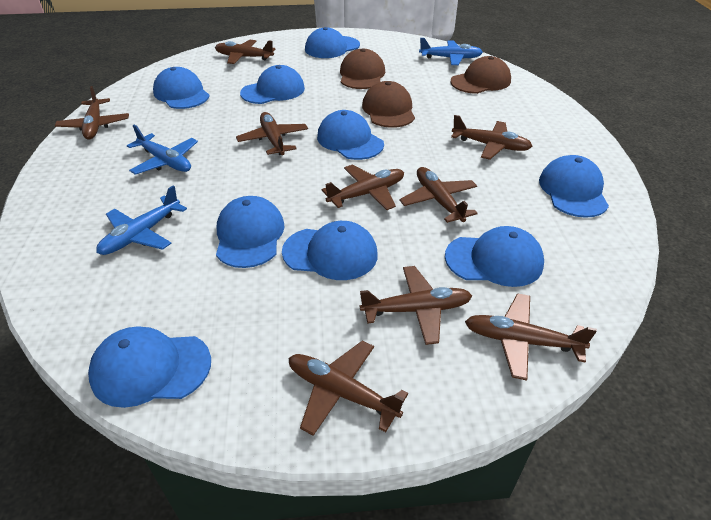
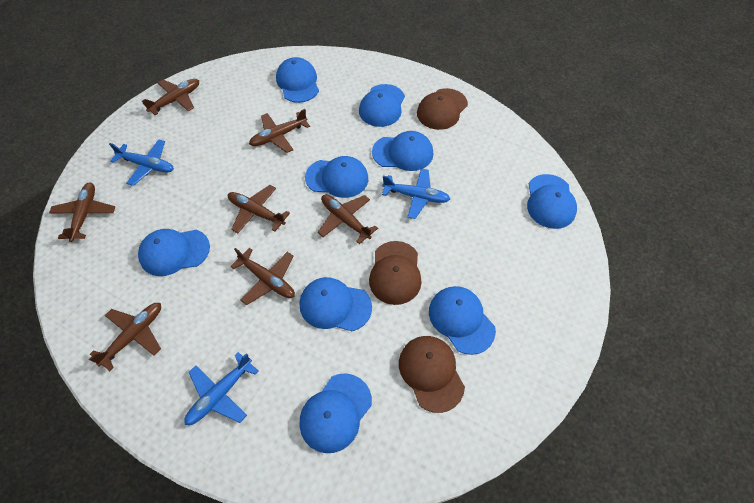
brown plane: [55,86,129,139] [215,40,275,64] [236,112,308,155] [289,341,408,436] [322,165,404,210] [360,266,472,345] [399,167,478,223] [451,115,533,160] [465,293,597,381] = 9 -> [49,182,115,242] [89,303,161,371] [142,79,199,115] [228,185,290,233] [230,248,295,305] [249,109,310,153] [318,195,378,244] = 7

